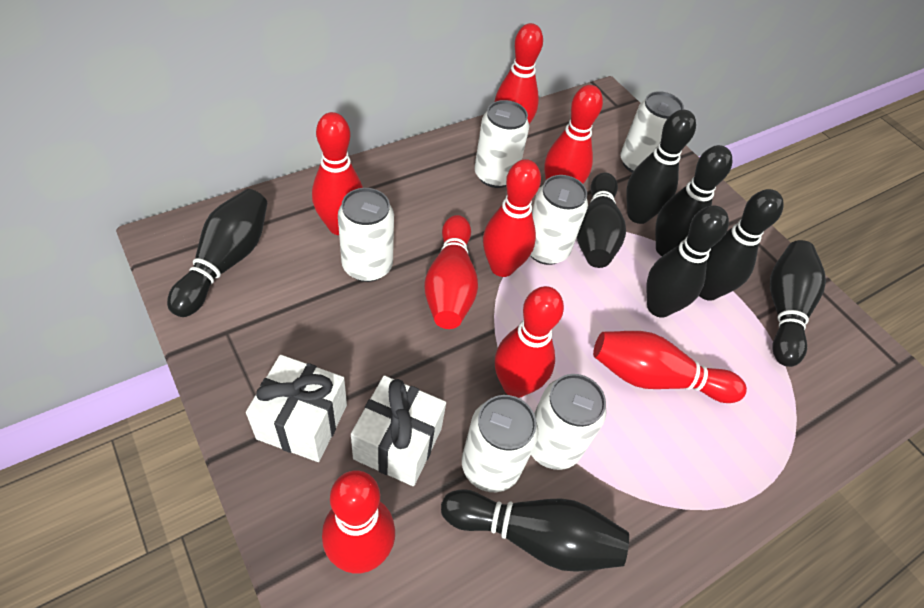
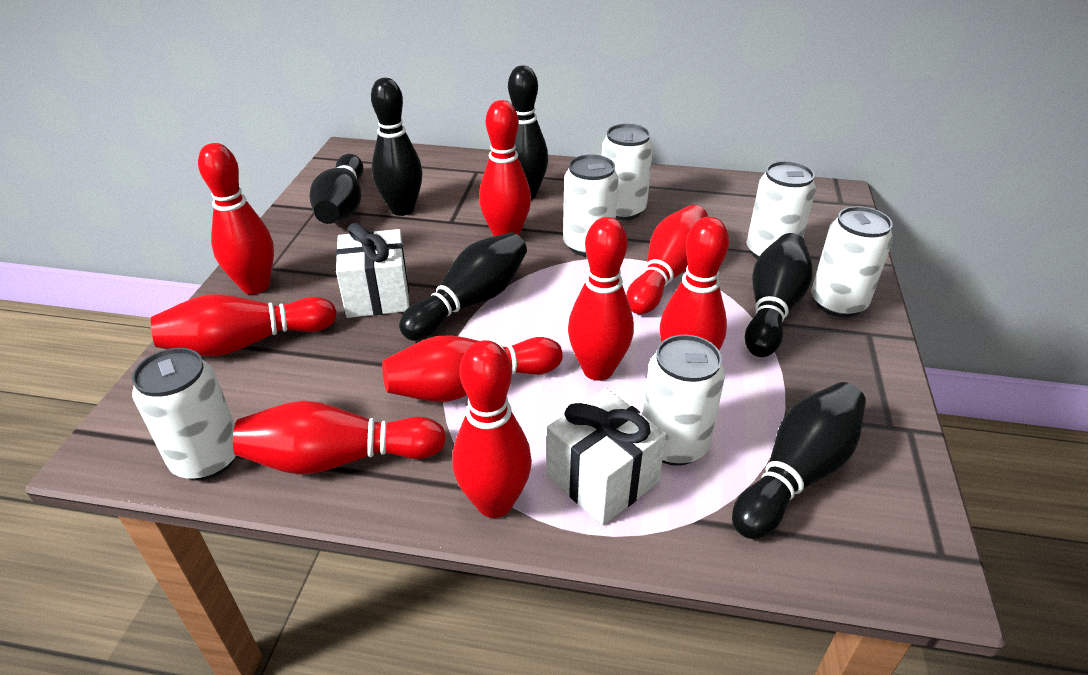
black bowling pin: [167,189,267,317] [441,489,629,572] [577,172,626,268] [626,110,696,224] [646,205,729,318] [655,145,732,256] [699,189,784,301] [770,240,826,367] = 8 -> [309,154,364,224] [371,78,423,216] [399,232,527,341] [508,65,548,200] [732,382,866,539] [745,233,813,357] = 6
red bowling pin: [312,112,363,235] [322,470,395,573] [424,215,478,329] [483,159,541,277] [495,23,543,124] [495,286,564,398] [544,85,603,183] [593,331,747,403] = 8 -> [151,294,337,356] [198,143,274,294] [233,401,446,475] [382,335,563,402] [452,340,532,518] [479,100,531,236] [568,217,634,381] [626,205,708,314] [660,217,729,350] = 9

